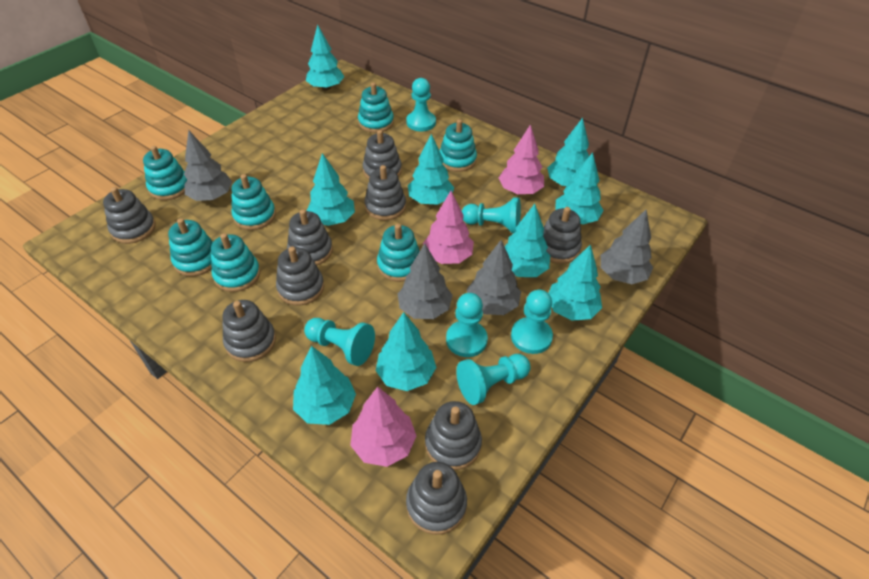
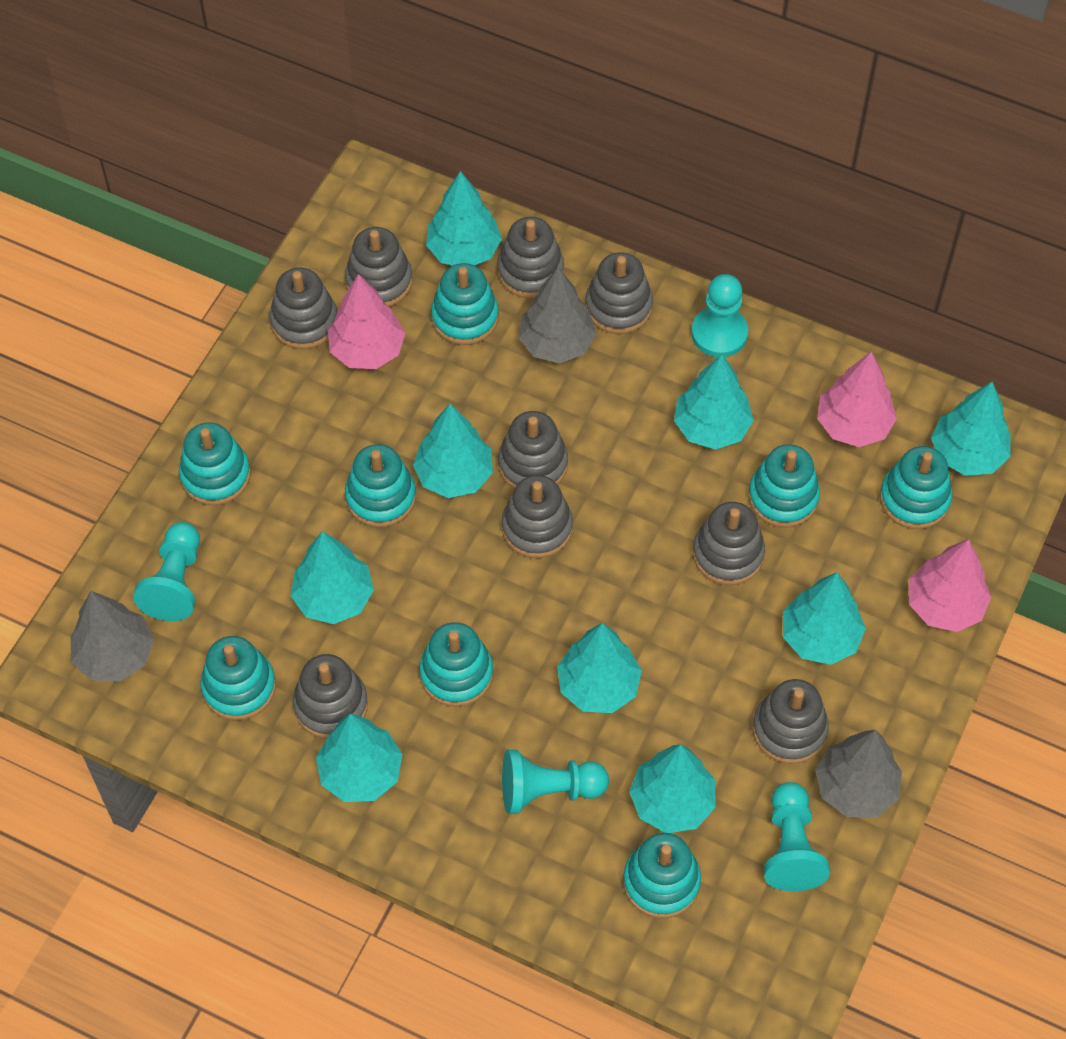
grey tree: [184,130,232,201] [398,244,452,319] [467,240,521,315] [601,210,653,284] = 4 -> [71,591,154,681] [519,267,596,363] [815,730,902,817] = 3
turquoise pawn: [304,318,375,366] [406,78,436,131] [446,293,488,357] [456,354,531,405] [462,197,521,233] [511,290,553,354] = 6 -> [133,522,200,621] [502,750,609,814] [691,274,748,357] [764,782,830,891] = 4
turquoise stacking toy: [143,146,187,200] [168,218,213,276] [211,233,260,292] [231,174,276,230] [358,82,394,133] [377,224,420,282] [439,119,477,172] = 7 -> [179,422,251,505] [200,636,276,720] [345,444,416,527] [419,622,493,707] [431,263,499,345] [623,833,701,918] [748,444,820,528] [880,446,952,529] = 8

